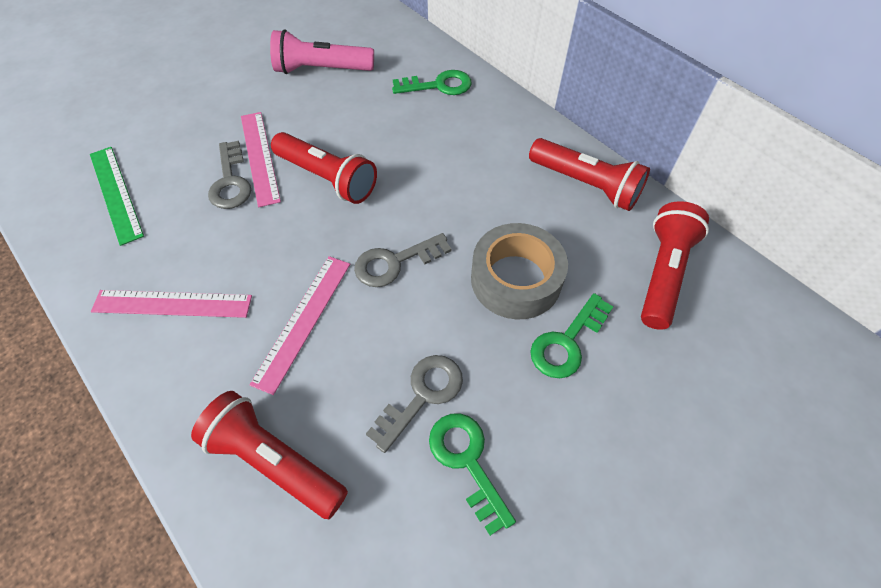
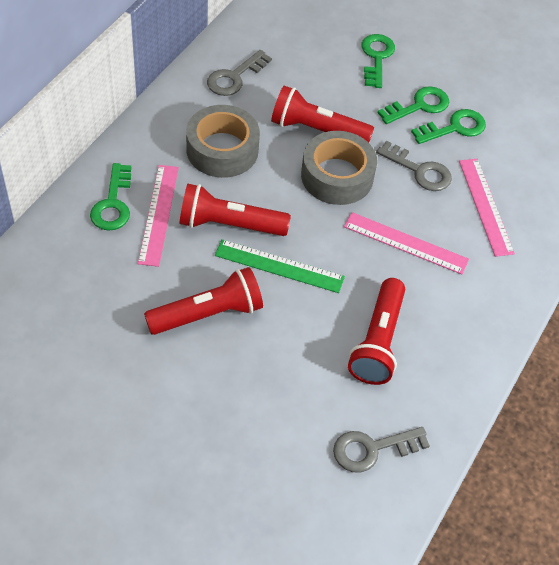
green key: [392,70,472,95] [429,413,516,536] [530,293,613,378] = 3 -> [90,163,131,231] [361,34,395,88] [378,86,449,124] [411,109,486,144] = 4
grey tape: [471,223,568,319] = 1 -> [186,105,260,178] [301,131,377,205] = 2
pink flashlight: [270,29,374,74] = 1 -> none = 0

